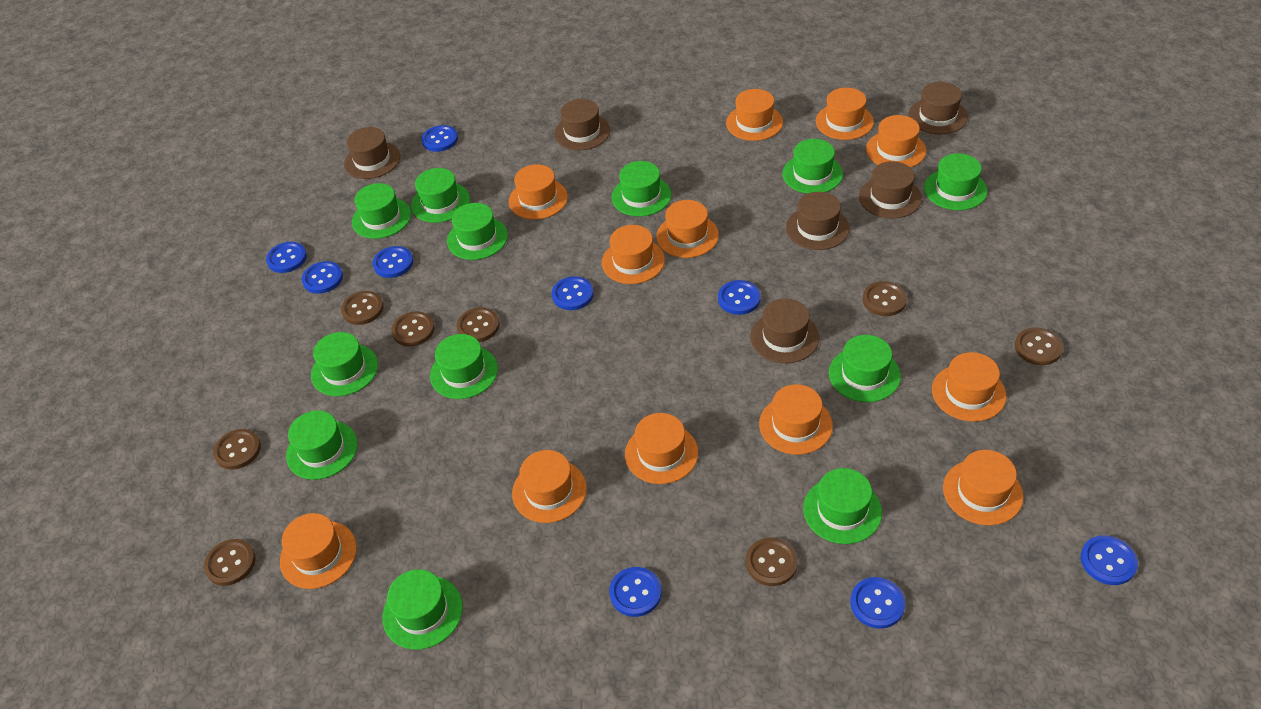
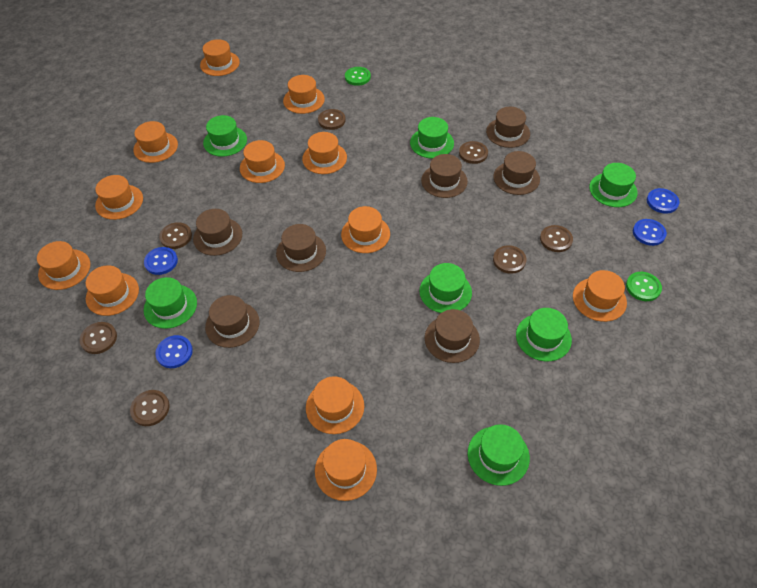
blue button: [266,242,307,273] [302,261,343,294] [373,246,413,278] [421,125,458,152] [552,276,594,310] [609,567,662,617] [718,280,761,315] [850,577,905,629] [1081,535,1138,585] = 9 -> [144,247,178,275] [155,335,193,368] [633,219,667,246] [647,188,680,213] = 4
brown button: [204,539,256,586] [213,429,261,469] [341,291,384,325] [391,311,434,347] [457,307,500,342] [746,538,798,586] [863,281,907,316] [1015,327,1063,365] = 8 -> [80,322,117,354] [130,390,170,426] [159,222,192,249] [318,109,346,130] [459,141,488,164] [493,245,526,274] [540,225,573,252] = 7
brown hat: [344,127,400,179] [554,99,610,150] [750,298,819,363] [786,192,849,250] [859,161,922,218] [908,82,968,134] = 6 -> [193,209,242,256] [205,295,259,348] [276,224,326,272] [421,154,468,198] [425,309,480,363] [486,107,530,148] [494,151,540,195] = 7
green button: none = 0 -> [345,67,371,86] [626,272,662,301] = 2
green hat: [286,410,358,480] [311,332,378,396] [352,183,411,239] [382,569,463,650] [411,168,470,223] [430,334,498,399] [447,203,508,260] [611,161,671,217] [783,139,843,194] [803,468,882,544] [829,335,901,402] [924,153,988,210] = 12 -> [144,277,197,329] [203,115,247,157] [410,117,454,158] [419,263,472,313] [468,424,530,486] [516,308,572,361] [589,163,637,207] = 7

